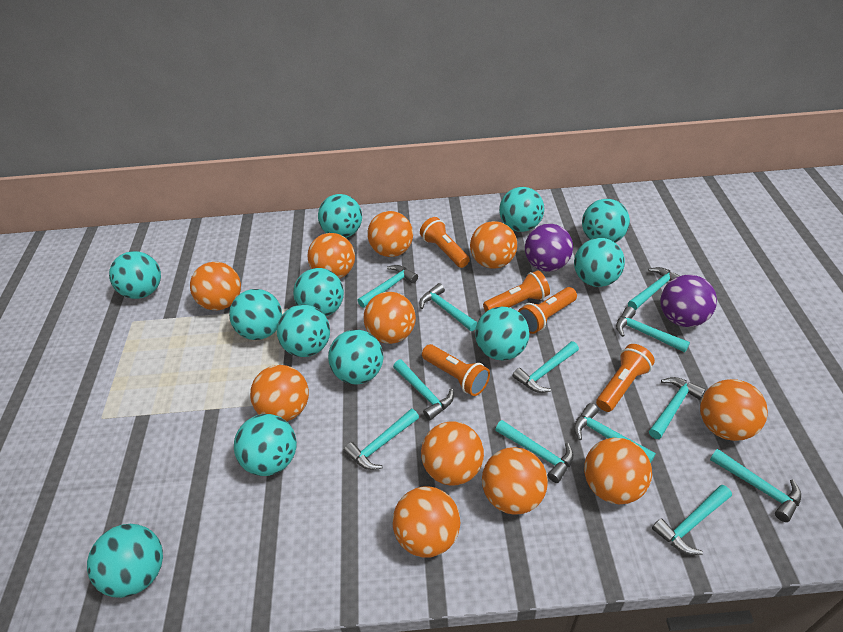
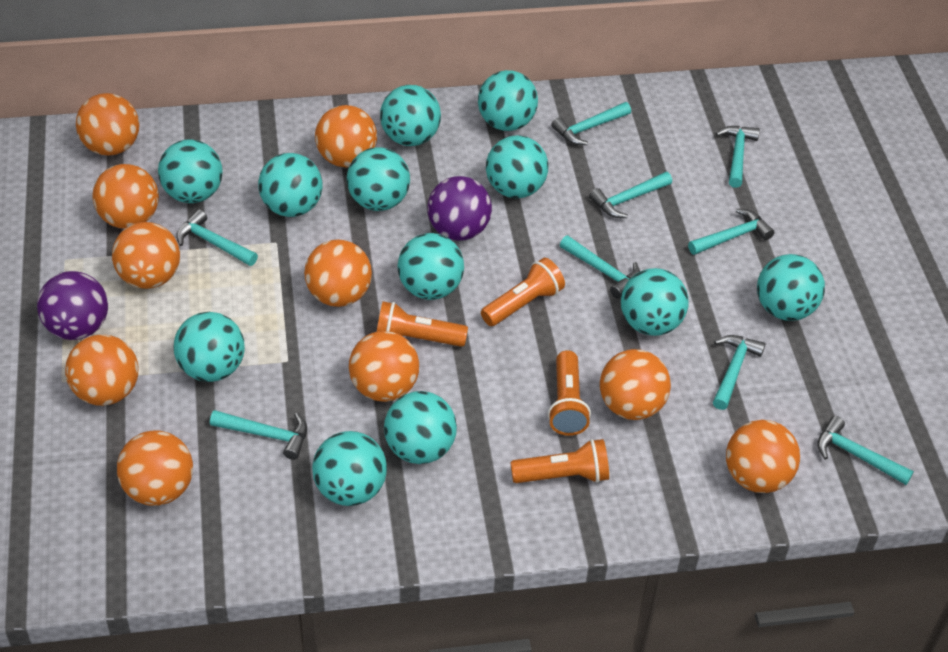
orange ball: [190,262,241,310] [250,365,309,421] [308,233,355,279] [364,292,416,344] [367,211,413,257] [393,486,460,558] [421,421,484,486] [470,221,517,269] [482,447,548,515] [584,438,652,504] [700,379,768,441] = 11 -> [65,334,138,406] [76,93,139,156] [92,164,159,229] [112,222,180,289] [117,430,193,506] [304,239,372,307] [315,105,377,168] [349,331,419,402] [600,349,671,420] [726,420,800,493] = 10
orange flashlight: [420,217,470,268] [422,344,490,396] [483,270,550,312] [518,287,577,334] [596,344,655,412] = 5 -> [377,301,468,347] [481,258,565,326] [510,439,609,483] [548,350,591,436] = 4
turquoise hammer: [344,409,419,470] [357,265,418,308] [393,359,454,421] [419,283,477,331] [495,420,574,483] [512,341,579,393] [574,403,656,463] [616,307,690,353] [628,267,680,310] [649,377,706,439] [652,485,732,555] [710,449,801,522] = 12 -> [176,209,258,266] [210,410,307,460] [551,102,631,145] [560,235,640,298] [589,172,672,218] [688,209,774,255] [713,335,765,410] [716,126,760,188] [817,416,914,485] = 9

